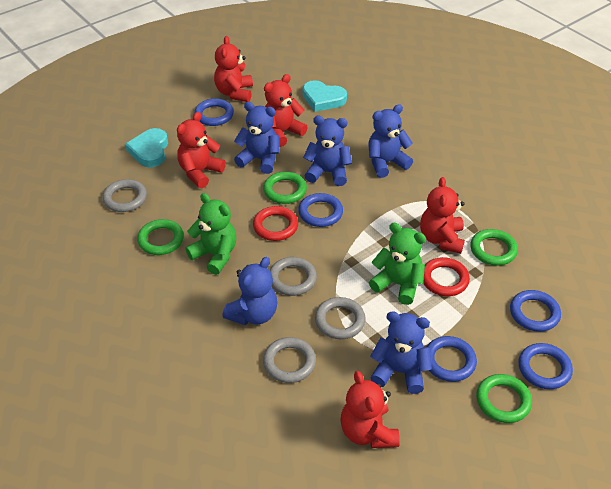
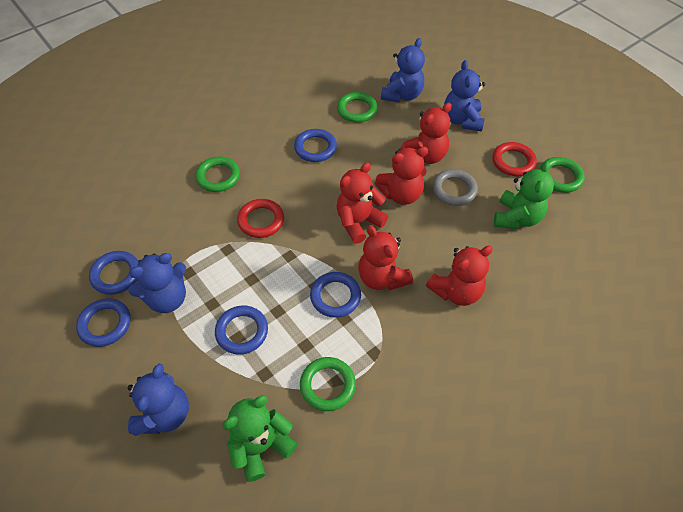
blue teddy bear: [222,257,278,325] [234,102,280,174] [303,116,352,186] [369,104,413,178] [370,312,432,394] = 5 -> [128,253,186,313] [128,364,189,436] [381,38,425,103] [444,60,485,132] = 4
grey ring: [102,179,147,212] [263,337,316,383] [270,257,317,296] [315,297,366,339] = 4 -> [432,169,478,206] = 1
turquoise heart: [125,128,168,168] [303,80,347,112] = 2 -> none = 0

